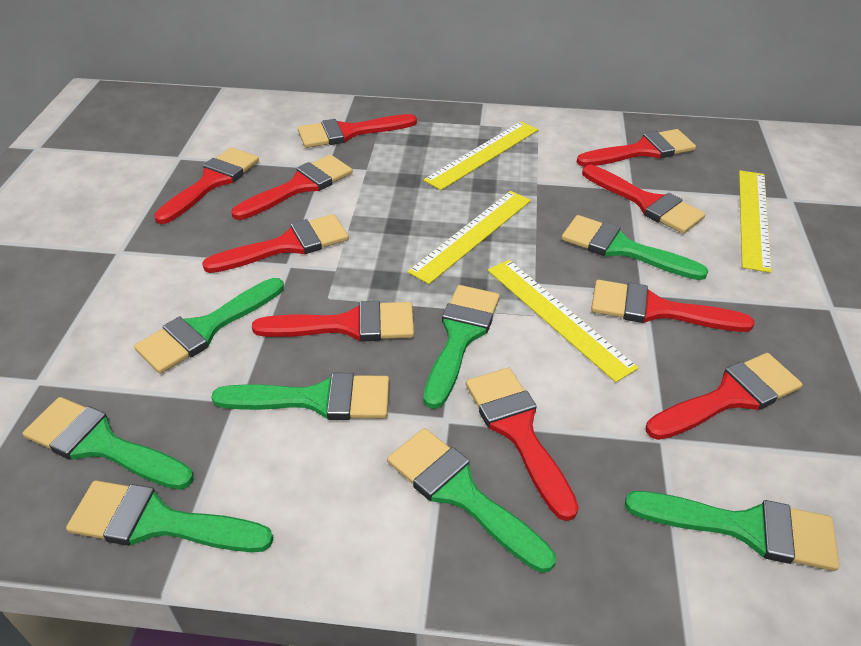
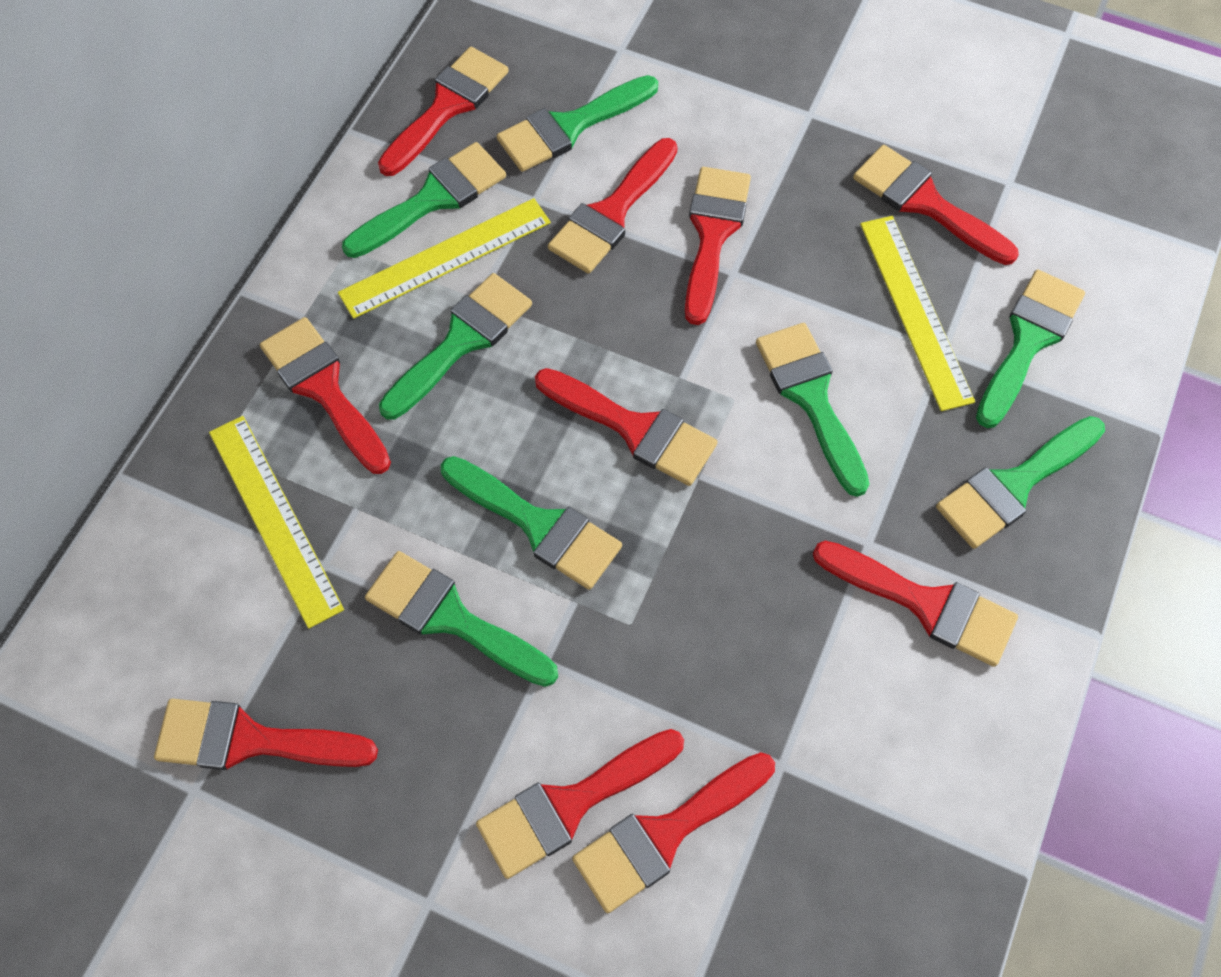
yellow ruler: [407,191,531,284] [423,122,538,190] [488,260,639,382] [739,170,772,273] = 4 -> [209,416,344,629] [338,198,551,319] [860,216,975,411] = 3

